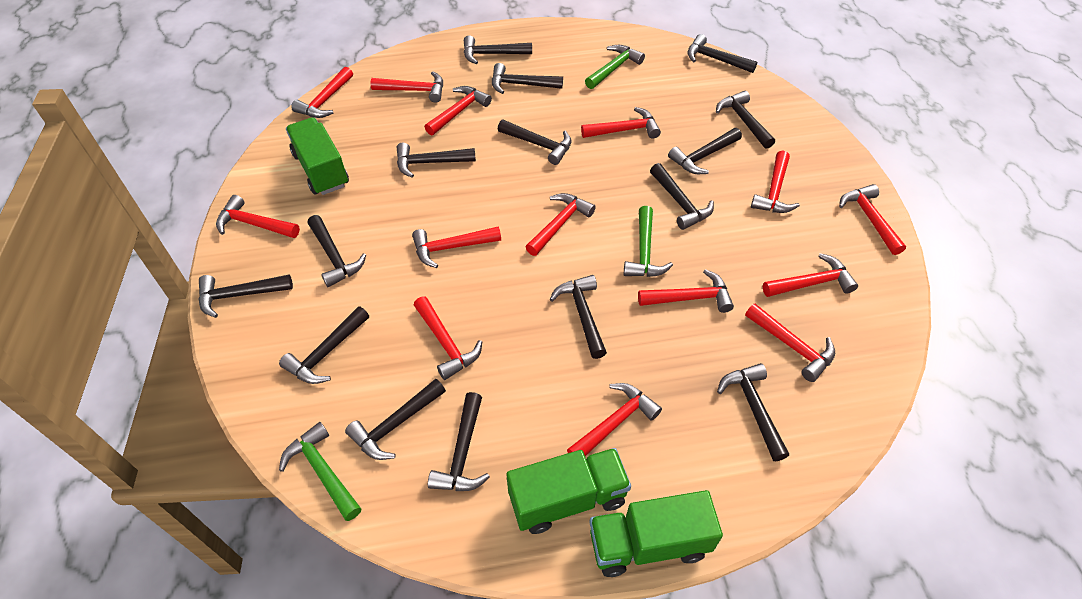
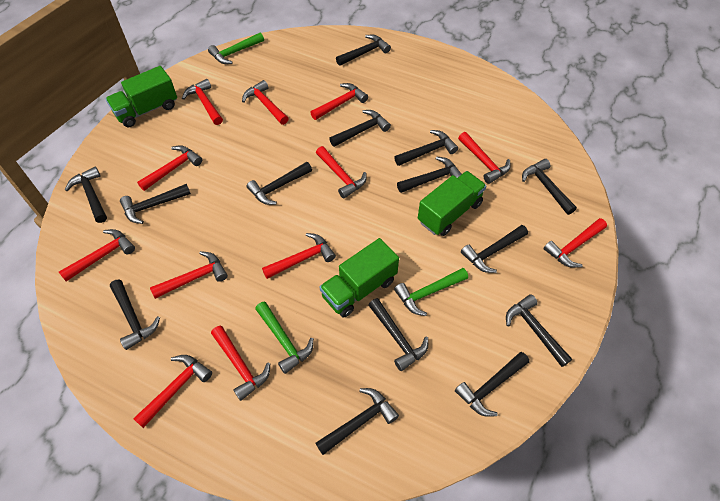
black hammer: [199,274,293,318] [279,306,369,384] [308,215,366,287] [345,379,446,460] [397,143,476,177] [428,392,490,491] [464,35,532,64] [492,63,563,94] [498,120,572,165] [550,275,607,359] [650,163,714,230] [668,128,742,174] [687,34,757,73] [716,91,775,149] [717,363,789,461] = 15 -> [65,167,107,223] [110,280,160,350] [120,184,191,224] [247,162,312,205] [316,388,399,455] [329,110,391,147] [336,35,391,66] [368,298,428,371] [394,130,458,166] [397,156,462,193] [455,352,530,417] [461,225,528,273] [506,294,572,367] [522,159,577,215] = 14
red hammer: [216,195,300,238] [291,67,353,118] [370,71,443,103] [412,227,501,268] [414,296,482,380] [425,86,492,135] [526,193,596,256] [567,383,662,456] [581,107,661,139] [638,269,734,313] [745,304,835,382] [751,150,800,213] [763,253,858,297] [839,184,906,255] = 14 -> [59,229,135,282] [133,355,212,428] [137,145,202,191] [150,251,228,299] [182,79,223,125] [211,326,270,401] [242,80,289,125] [262,233,336,279] [310,83,368,120] [316,146,367,199] [458,132,511,184] [543,218,607,268] = 12

